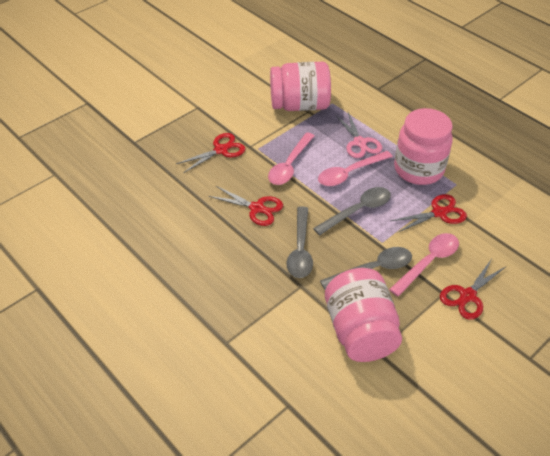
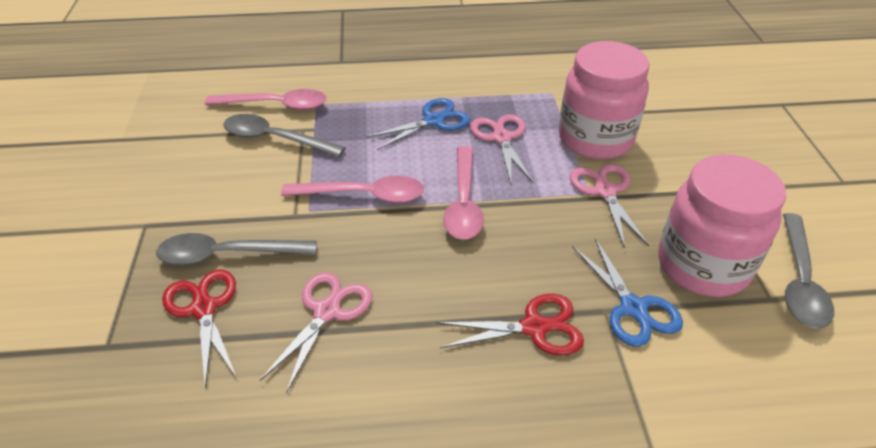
blue scissors: none = 0 -> [366,98,470,150] [573,238,683,347] = 2
pink jar: [270,62,331,111] [325,268,402,362] [394,108,453,185] = 3 -> [559,41,650,160] [658,154,786,297] = 2
pink scissors: [336,112,382,158] = 1 -> [260,272,373,393] [470,114,534,183] [570,164,649,248] = 3
red scissors: [176,133,245,173] [208,186,283,226] [390,194,467,232] [440,260,505,320] = 4 -> [162,269,237,388] [437,294,584,356] = 2

